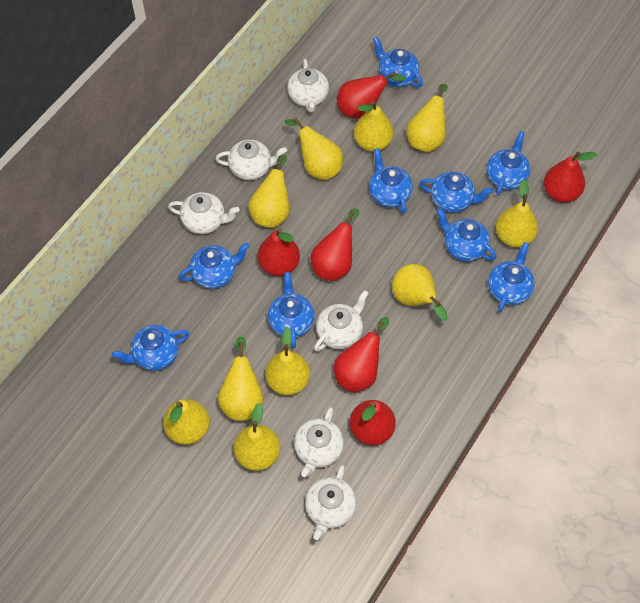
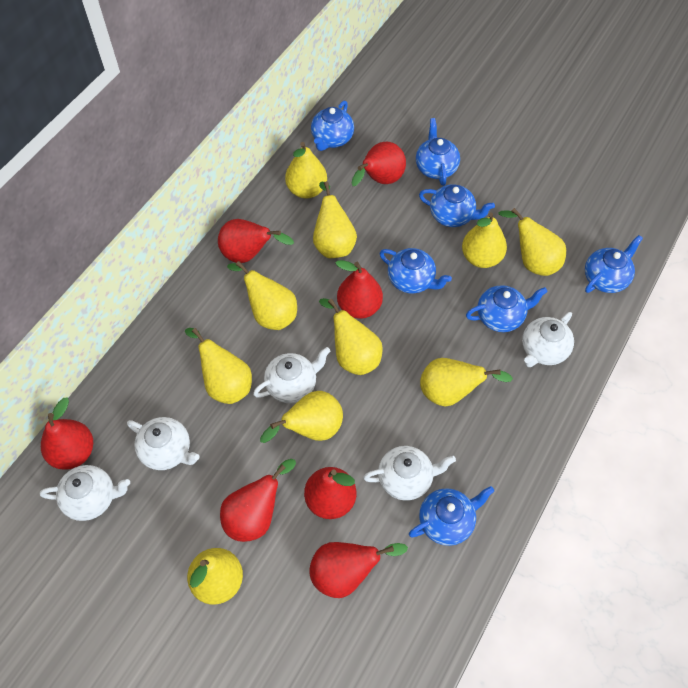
blue teapot: [112,325,189,371] [179,243,249,289] [268,272,314,348] [369,148,413,213] [373,37,423,88] [419,171,493,213] [436,208,496,261] [487,131,530,196] [488,242,535,312] = 9 -> [311,101,354,151] [380,248,452,293] [409,486,494,546] [416,118,460,186] [419,184,495,227] [466,285,548,332] [585,235,643,293] = 7
red pear: [258,228,300,276] [310,209,359,281] [334,317,389,392] [337,72,406,118] [350,400,396,445] [544,151,598,203] = 6 -> [41,398,93,470] [218,219,294,263] [220,459,296,542] [304,467,356,519] [310,542,408,598] [336,260,383,319] [352,142,406,186] = 7
white teapot: [168,192,240,234] [216,140,287,180] [287,59,329,113] [294,407,344,477] [305,465,356,540] [314,290,368,352] = 6 -> [40,465,130,521] [127,417,200,470] [253,347,330,403] [363,446,456,501] [522,312,574,367] = 5

